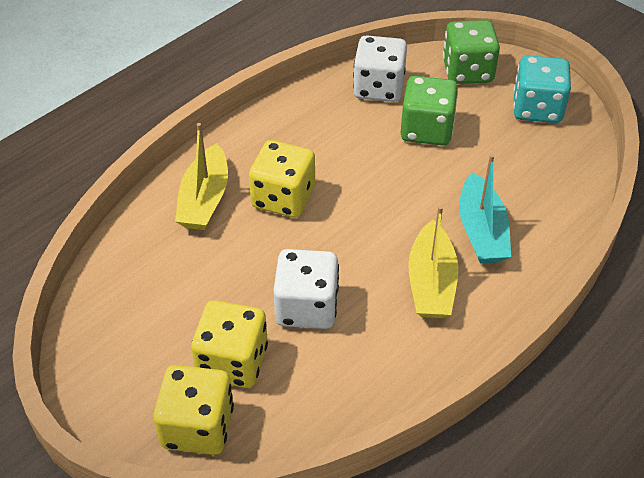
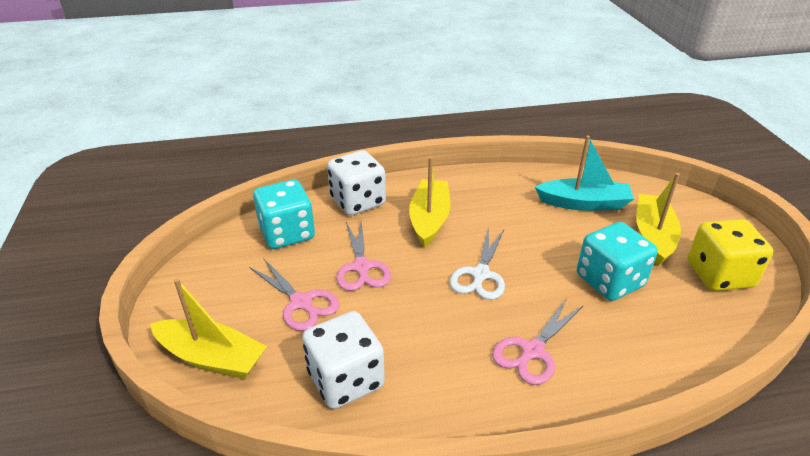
green dice: [401,76,458,146] [443,20,500,84] = 2 -> none = 0
pink scissors: none = 0 -> [249,258,340,331] [336,221,391,291] [492,298,583,385] = 3
turquoise dice: [513,55,571,123] = 1 -> [253,180,315,249] [577,222,658,301] = 2
white scissors: none = 0 -> [449,227,505,300] = 1
yellow boat: [175,123,228,230] [408,206,458,318] = 2 -> [150,278,267,379] [409,157,450,248] [636,173,681,266] = 3
yellow dice: [153,365,234,455] [191,300,268,388] [249,140,315,218] = 3 -> [687,219,773,291] = 1

